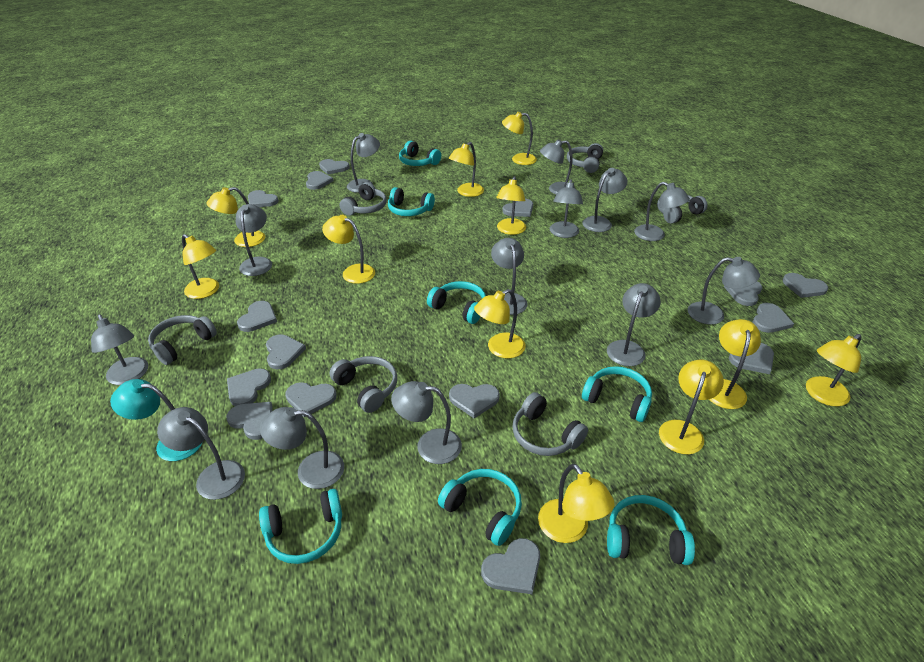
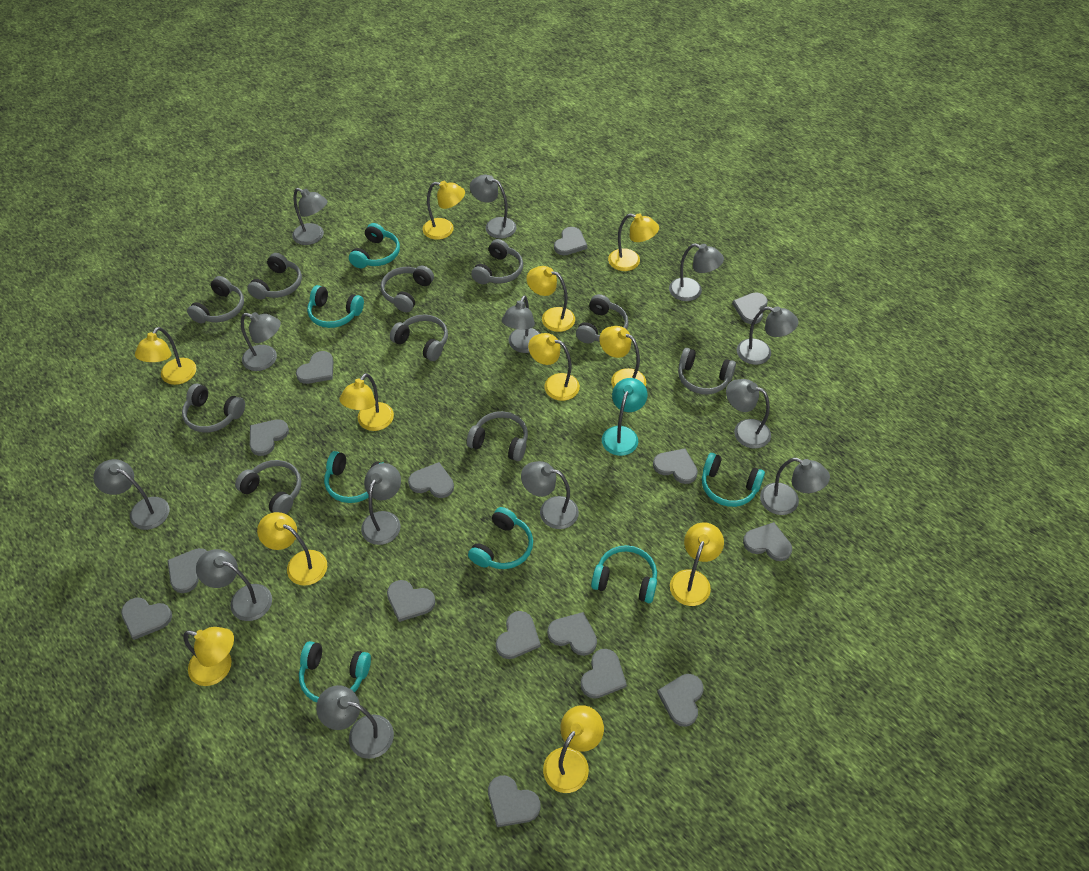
grey headphones: [148,315,217,365] [330,356,397,413] [339,182,387,216] [512,392,588,456] [567,143,603,173] [657,195,708,224] = 6 -> [182,383,245,433] [187,276,244,323] [235,460,301,514] [247,253,302,300] [381,266,434,312] [390,314,448,361] [467,411,528,461] [471,239,523,284] [576,294,629,343] [678,348,736,395] = 10

